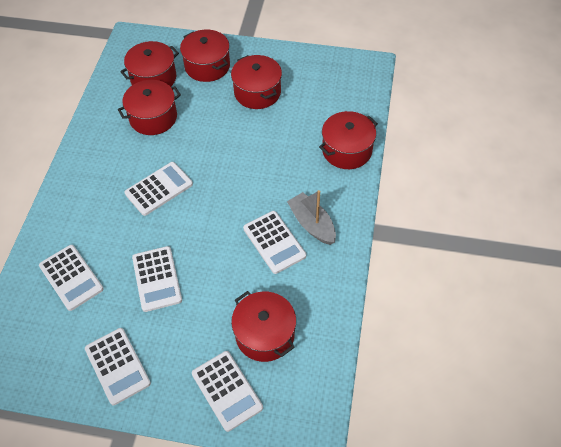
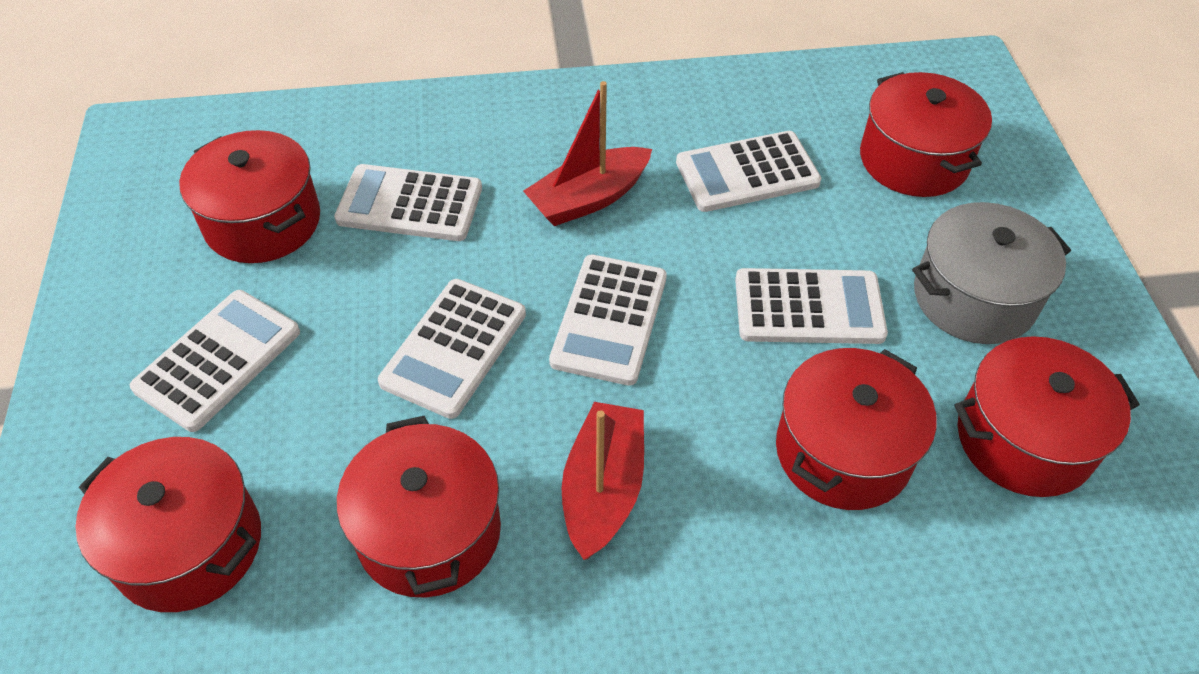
grey boat: [287,190,336,245] = 1 -> none = 0
grey pot: none = 0 -> [912,202,1071,344] = 1
red boat: none = 0 -> [523,81,652,226] [562,402,644,560] = 2

